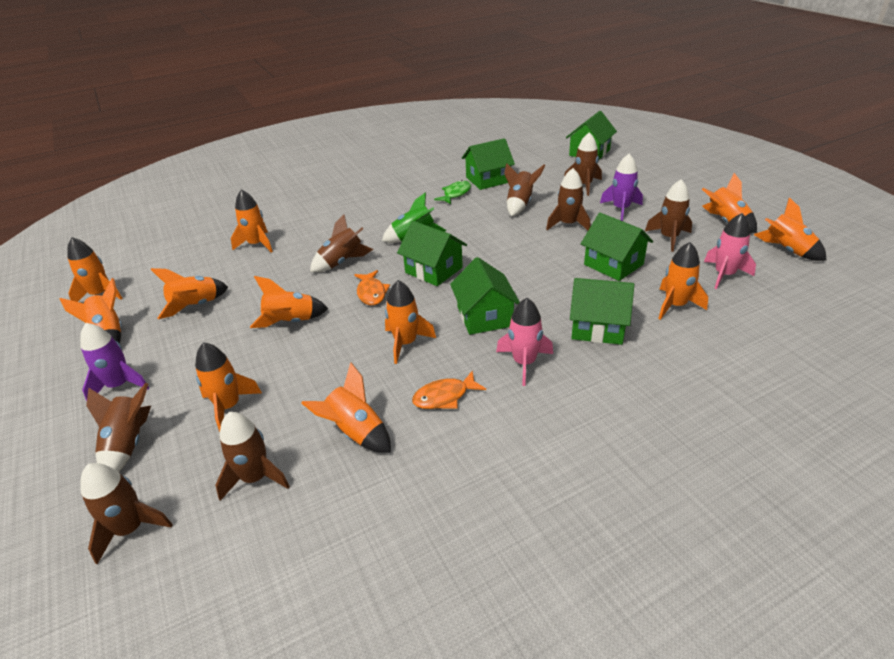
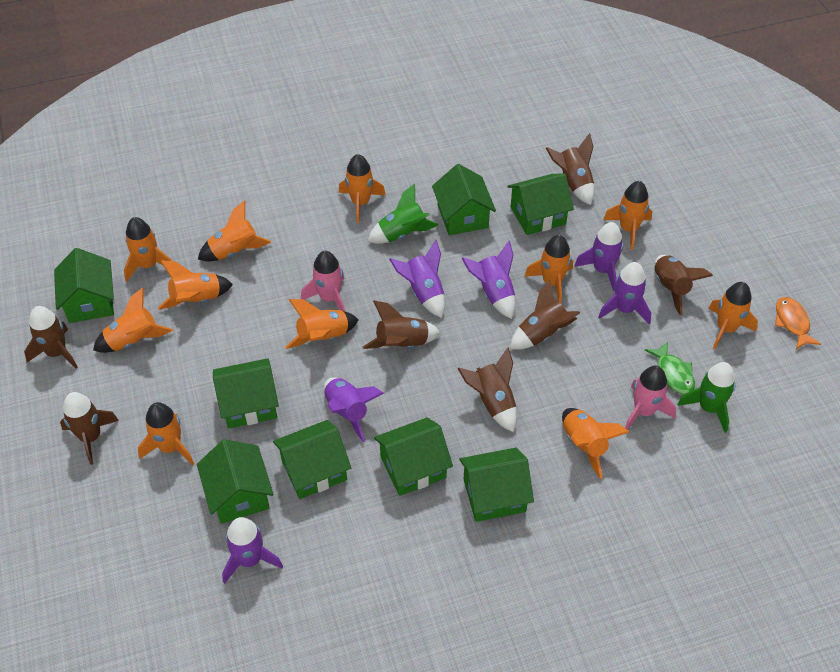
brown rocket: [80,463,173,564] [86,383,151,472] [215,412,290,501] [310,214,374,272] [504,163,545,216] [546,168,590,230] [564,132,602,196] [645,179,692,252] = 8 -> [24,306,78,369] [60,392,119,465] [363,301,440,349] [458,347,517,432] [510,280,580,350] [546,133,594,205] [655,255,713,316] = 7
green house: [397,221,467,286] [450,257,520,335] [462,138,515,190] [566,111,617,160] [570,278,634,345] [581,213,653,281] = 6 -> [54,248,114,323] [197,439,274,524] [213,358,279,428] [273,420,351,499] [374,417,453,496] [432,164,496,235] [459,448,534,522] [507,173,574,235] = 8
green rocket: [382,192,446,243] = 1 -> [368,184,438,244] [678,362,735,433] = 2
orange fish: [354,270,390,305] [412,370,486,409] = 2 -> [775,297,821,349] = 1
purple rocket: [80,323,149,401] [600,154,643,221] = 2 -> [222,517,283,584] [324,377,384,442] [389,240,445,318] [462,241,516,319] [574,222,623,291] [598,262,651,324] = 6

